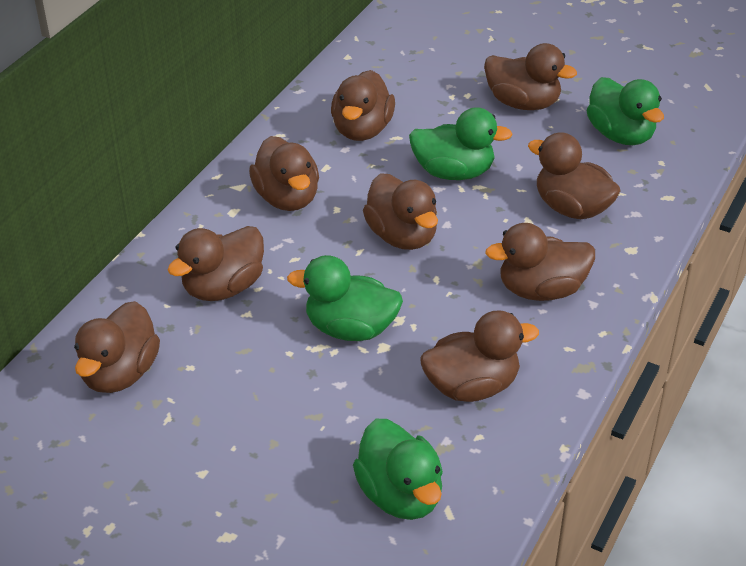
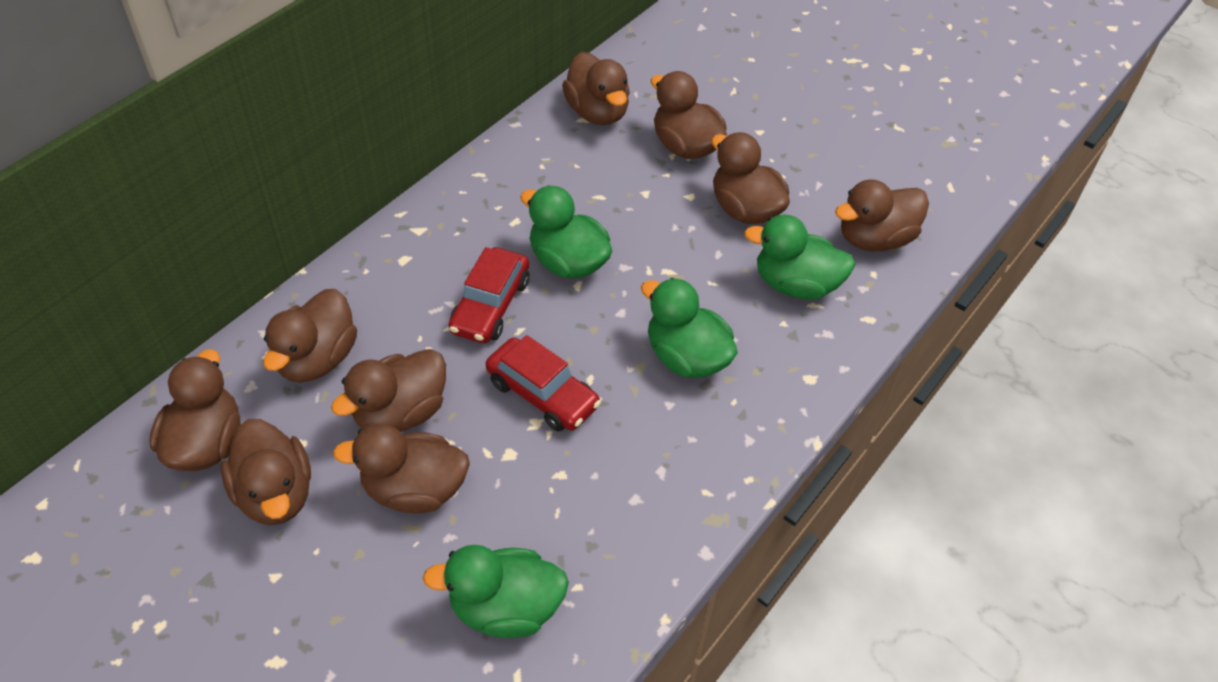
red car: none = 0 -> [449,247,529,343] [486,335,601,432] = 2

